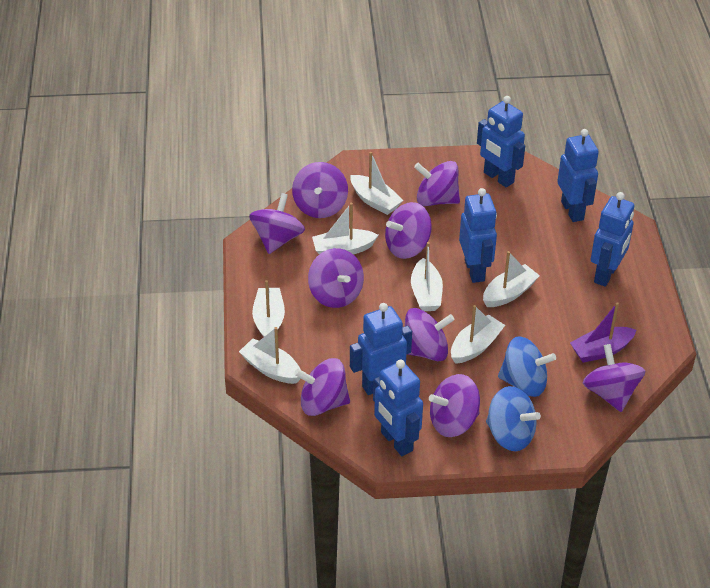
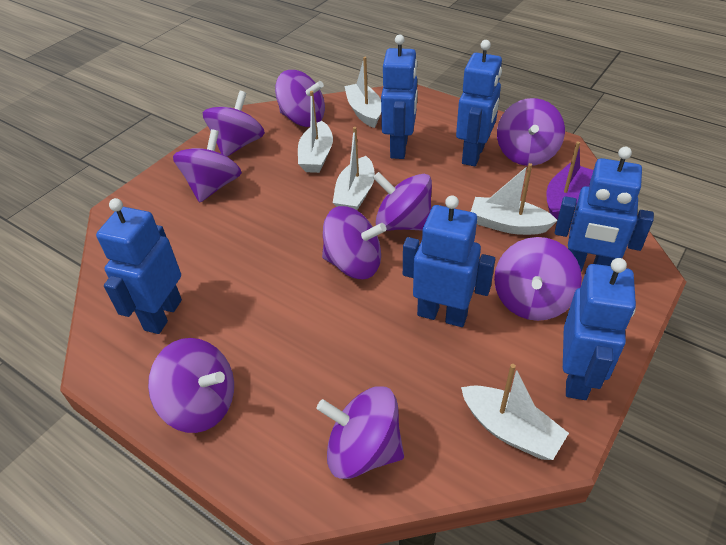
blue spinning top: [486,386,541,451] [498,336,556,397] = 2 -> none = 0
white boat: [239,327,301,384] [252,280,285,337] [312,203,378,255] [350,152,403,215] [411,242,443,311] [451,305,505,364] [483,251,540,307] = 7 -> [298,91,333,173] [333,127,375,210] [344,57,381,128] [461,364,569,460] [471,163,557,235] = 5

